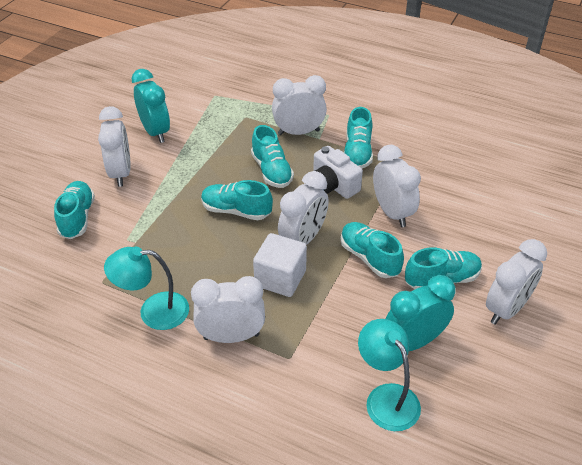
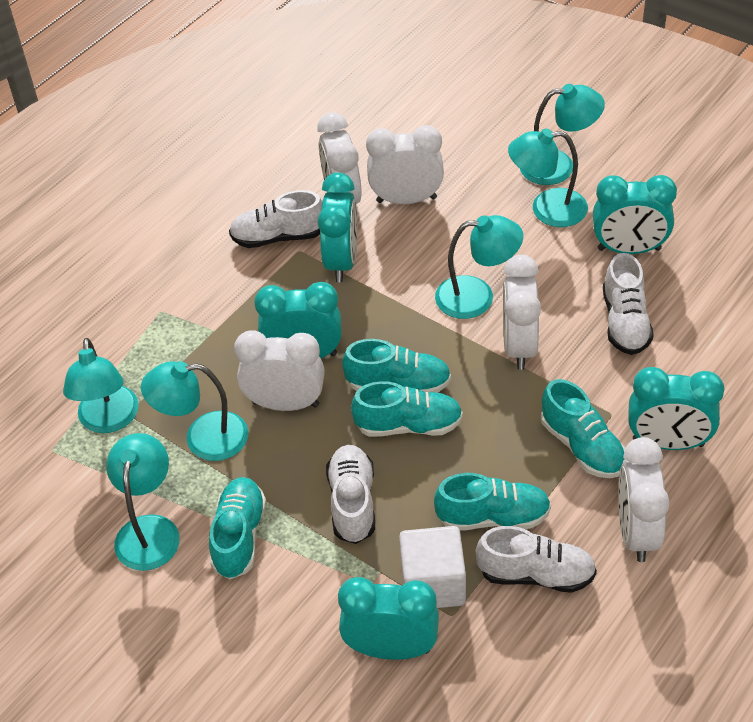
turquoise clock: [131,69,170,143] [385,275,456,351] = 2 -> [254,282,342,358] [318,173,357,282] [338,577,439,660] [593,175,677,254] [628,367,725,450] = 5
turquoise lamp: [104,247,189,330] [358,319,421,431] = 2 -> [63,338,139,433] [106,433,180,571] [141,361,248,461] [435,215,523,319] [508,128,588,227] [520,84,605,185] = 6
turquoise shoe: [54,181,95,239] [201,180,273,220] [251,125,294,188] [341,222,404,278] [344,107,373,168] [405,247,482,289] = 6 -> [209,477,266,579] [342,339,451,393] [351,381,463,437] [434,473,551,531] [541,379,625,478] = 5
white camera: [313,146,363,199] = 1 -> none = 0
white clock: [98,106,131,187] [191,276,265,343] [272,75,327,135] [278,171,329,245] [373,145,421,227] [486,239,547,325] = 6 -> [234,330,325,411] [317,113,362,204] [366,125,444,204] [503,255,541,370] [618,437,670,562] = 5
white shoe: none = 0 -> [229,190,322,248] [326,445,375,544] [476,526,597,593] [603,253,654,355] = 4

